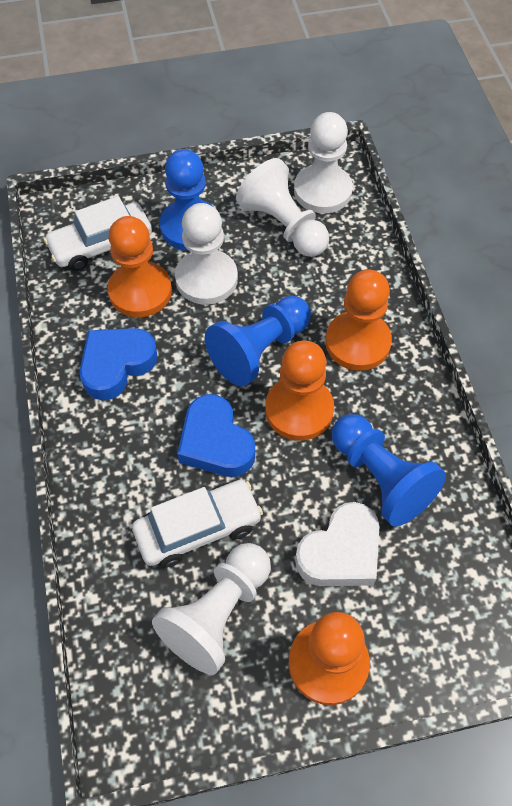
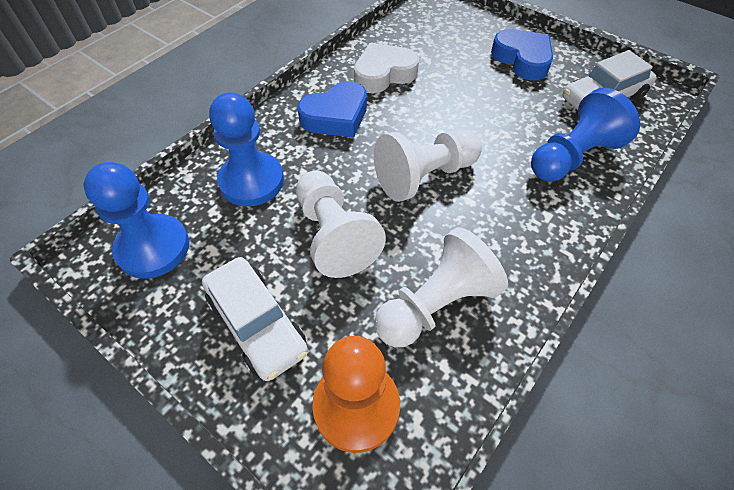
orange pawn: [108,216,172,317] [265,340,334,441] [289,612,370,705] [325,270,392,371] = 4 -> [312,336,400,453] = 1
white pawn: [152,543,271,675] [175,203,238,305] [236,158,329,257] [294,112,353,213] = 4 -> [296,171,386,278] [374,130,482,202] [374,227,508,347] = 3

